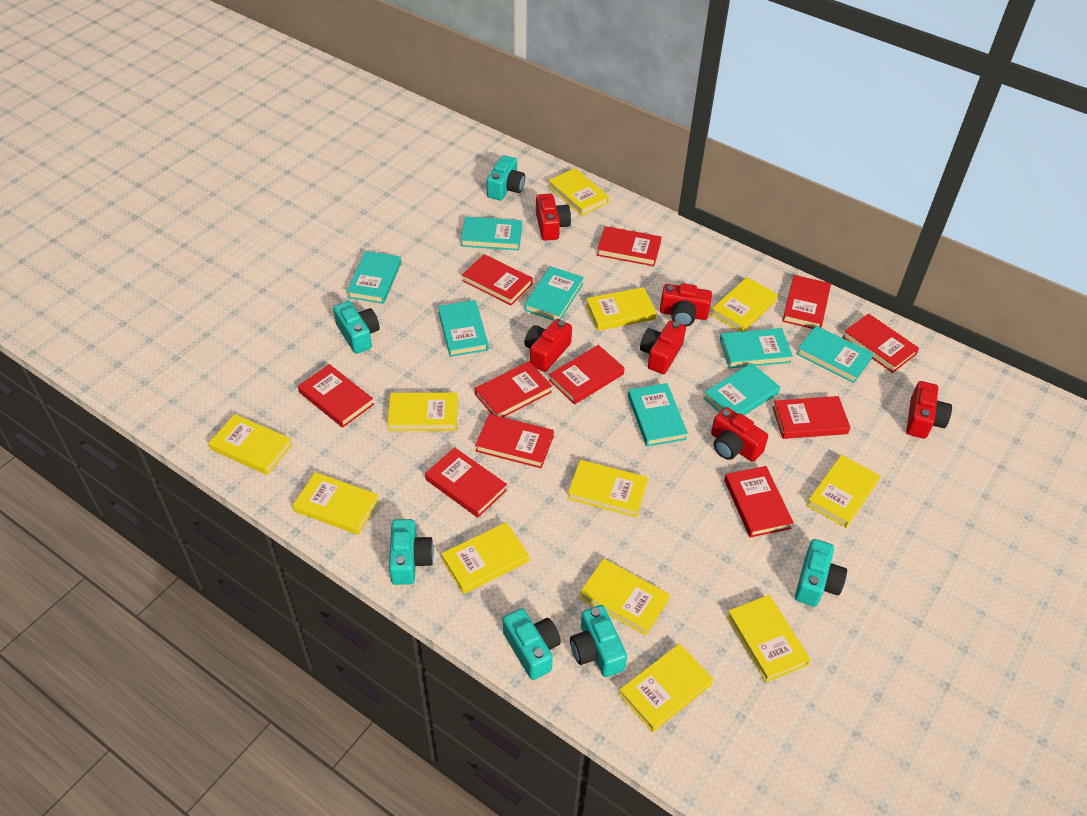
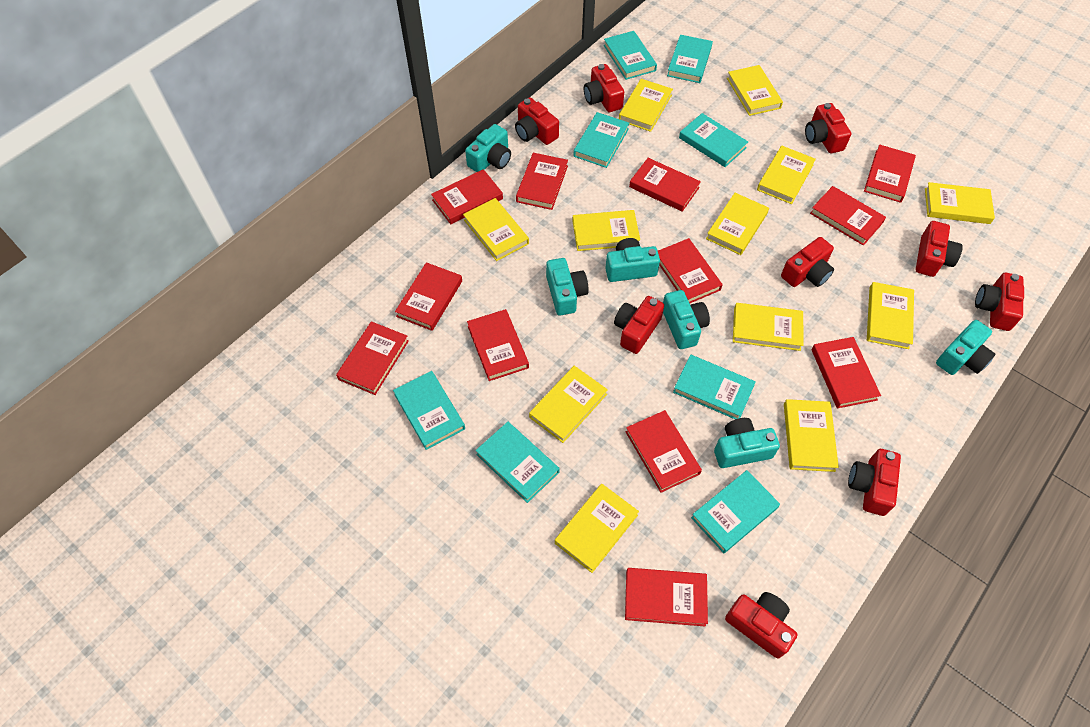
red book: [298,364,374,428] [425,447,507,518] [462,254,533,305] [475,361,552,417] [475,414,554,468] [549,345,625,405] [597,226,662,266] [724,466,794,538] [772,396,850,439] [782,275,831,329] [842,313,919,373] = 11 -> [336,321,409,395] [395,262,462,331] [431,169,503,224] [467,309,529,381] [516,153,568,210] [625,568,708,627] [626,410,702,493] [629,158,701,212] [658,238,723,303] [810,186,886,246] [811,337,881,408] [864,144,916,203] = 12
red camera: [524,319,572,372] [536,194,571,241] [640,320,686,374] [660,283,712,327] [711,407,768,462] [906,381,952,439] = 6 -> [515,97,559,145] [584,64,624,112] [614,296,664,354] [725,592,797,659] [781,237,834,287] [805,103,851,153] [848,449,901,516] [916,221,963,277] [975,273,1024,331] = 9

